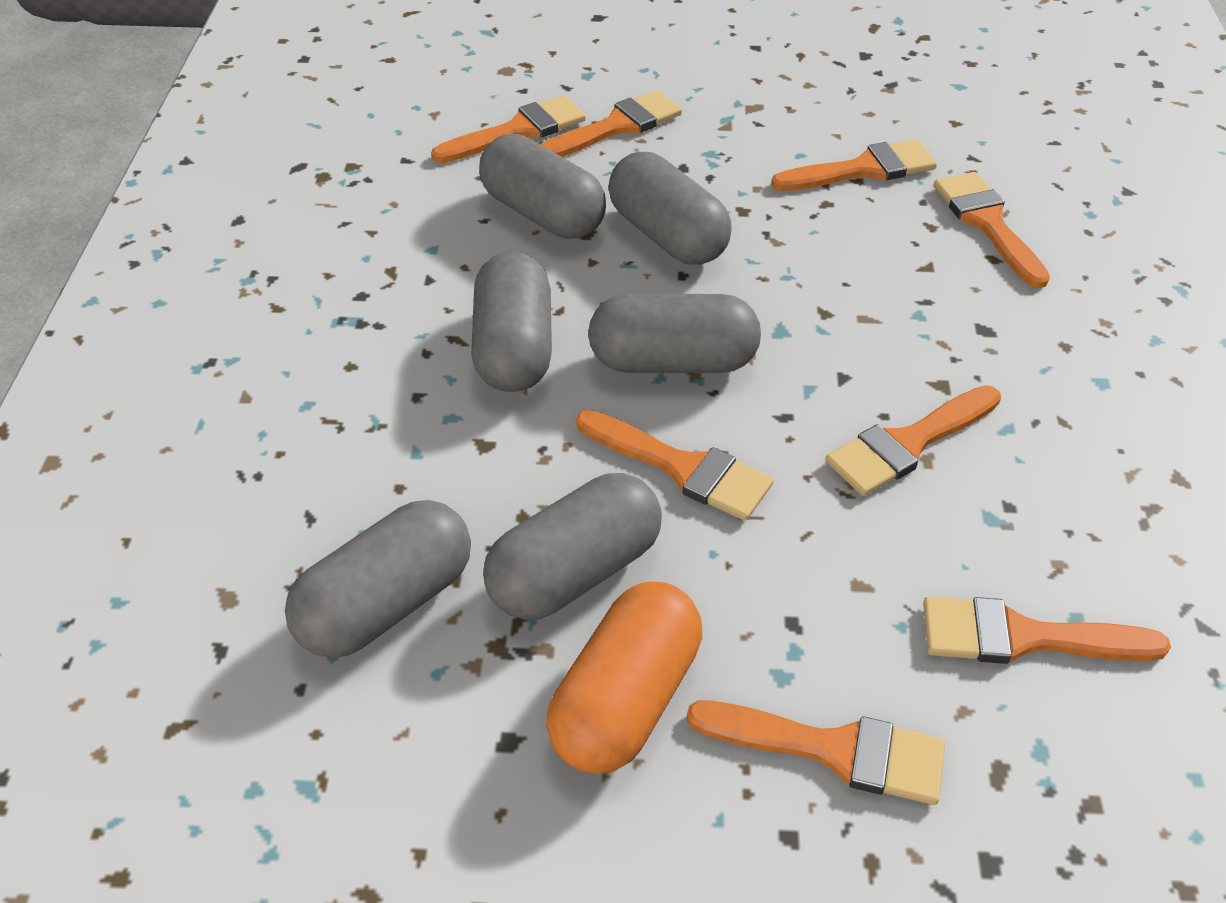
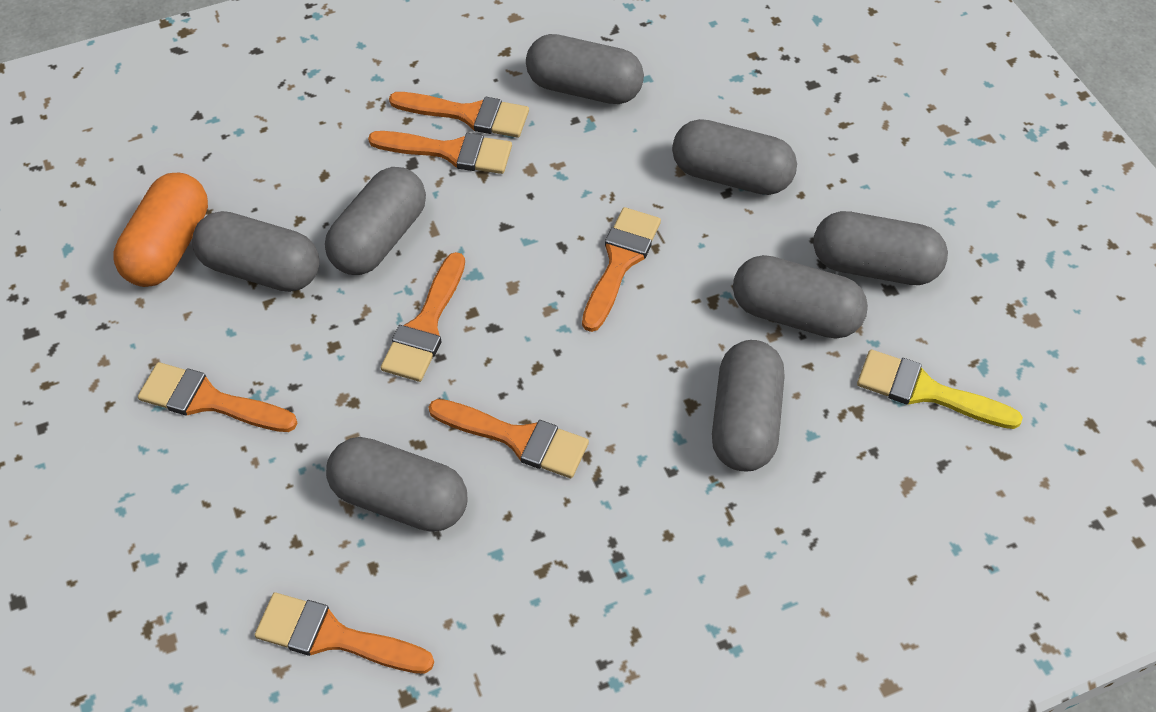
grey capsule: [285,500,471,658] [471,251,552,392] [479,134,606,239] [483,473,662,620] [588,294,761,373] [608,152,732,265] = 6 -> [192,211,319,292] [325,167,426,275] [326,437,468,532] [526,34,644,104] [672,119,797,195] [712,340,785,472] [733,255,868,339] [813,211,948,285] = 8
orange brush: [431,95,586,163] [540,90,682,157] [576,410,774,521] [686,700,945,805] [771,139,937,191] [825,385,1001,496] [923,597,1171,664] [934,172,1050,288] = 8 -> [138,362,298,432] [255,592,434,674] [368,131,512,174] [381,252,465,382] [389,92,529,138] [429,399,589,478] [582,207,661,332] = 7
yellow brush: none = 0 -> [857,349,1023,429] = 1

